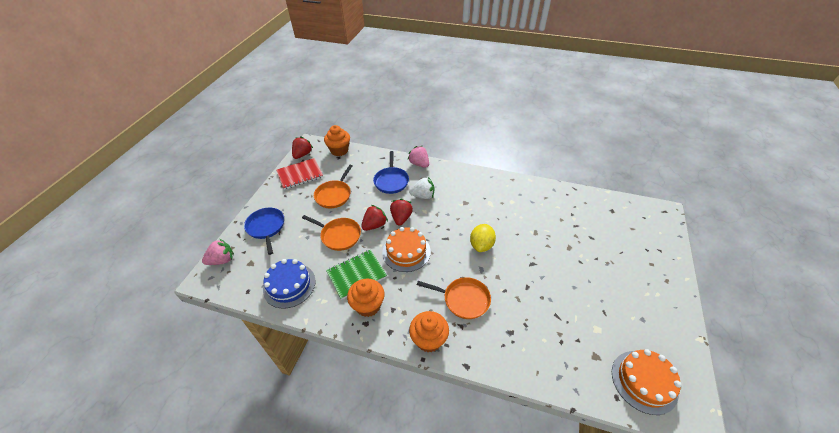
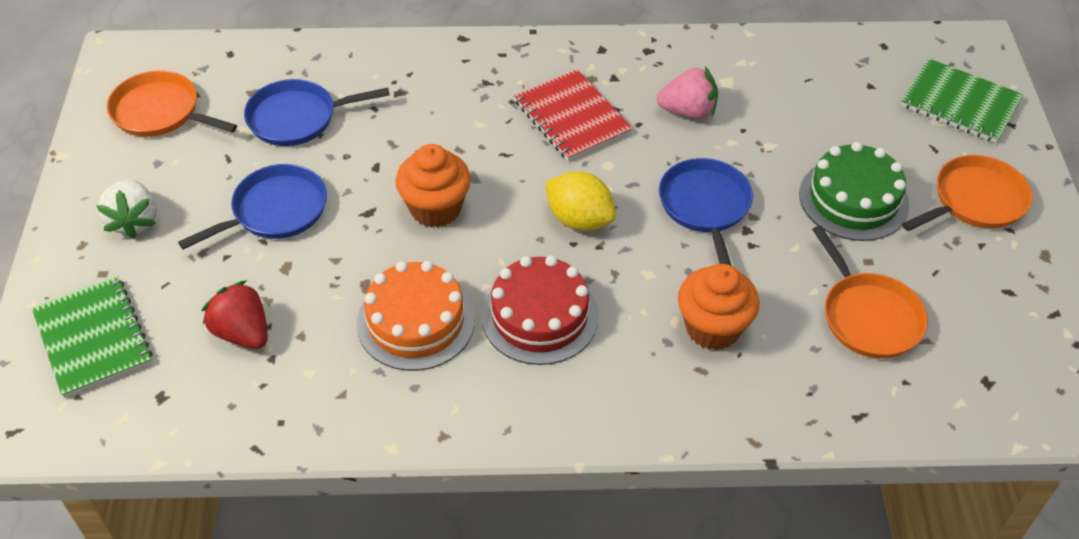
blue cake: [263,259,316,309] = 1 -> none = 0
blue pan: [244,208,284,255] [373,151,409,194] = 2 -> [178,164,327,249] [244,79,390,146] [659,158,753,266] = 3
green cake: none = 0 -> [799,142,909,241] = 1
green notebook: [326,250,387,300] = 1 -> [32,276,153,398] [901,58,1023,143] = 2
orange cake: [382,227,431,272] [612,349,682,415] = 2 -> [357,261,475,371] = 1
orange cupcake: [324,125,350,156] [347,279,385,317] [409,311,449,352] = 3 -> [396,144,471,228] [678,264,760,350] = 2
pink strawberry: [202,239,234,265] [408,146,429,168] = 2 -> [657,66,718,119] = 1
red cake: none = 0 -> [481,255,599,365] = 1
red strawberry: [292,137,313,159] [361,205,388,231] [390,199,413,226] = 3 -> [202,280,268,349] = 1

